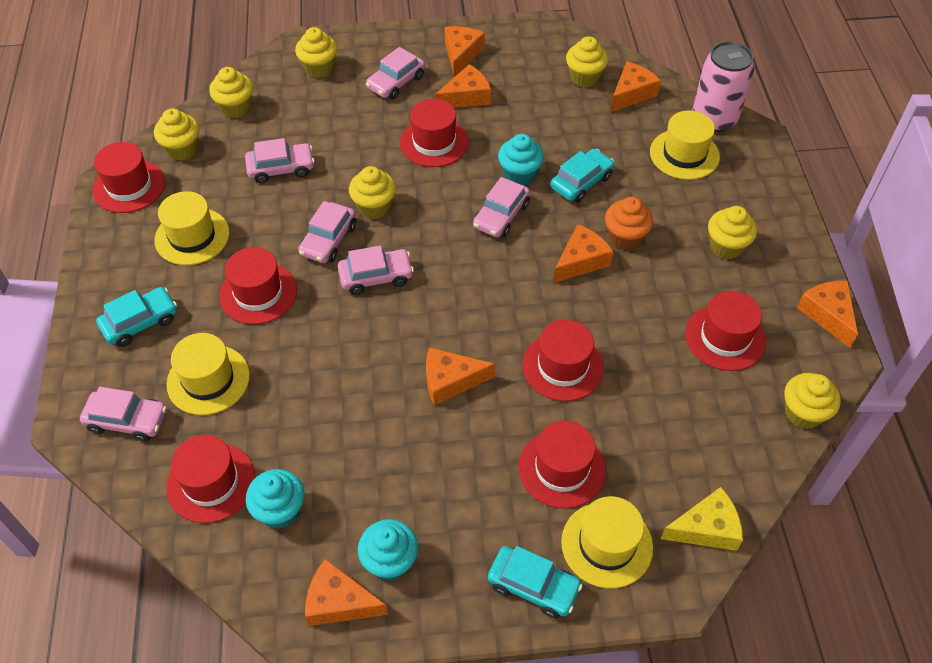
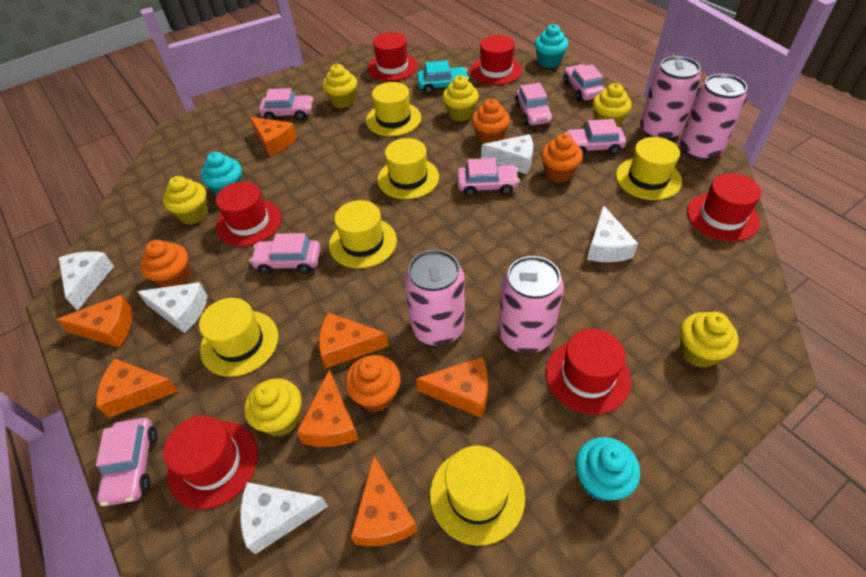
orange cupcake: [605,197,653,250] = 1 -> [140,240,191,288] [345,355,401,412] [472,99,510,144] [541,134,583,183] = 4
pink can: [692,41,755,132] = 1 -> [404,250,465,346] [498,256,564,353] [640,56,701,140] [680,74,747,161] = 4
pink car: [80,387,167,442] [245,138,315,183] [298,201,356,263] [338,245,414,295] [366,47,425,100] [473,177,530,238] = 6 -> [96,418,158,506] [250,233,321,274] [259,88,313,120] [457,158,520,196] [515,83,553,126] [563,64,605,101] [564,119,626,155] = 7
red hat: [92,142,165,213] [166,435,256,523] [219,247,297,324] [400,99,469,167] [519,421,606,509] [522,320,604,401] [685,291,766,371] = 7 -> [163,416,258,509] [216,181,282,246] [368,32,418,81] [471,35,522,85] [546,329,631,414] [687,173,761,242] = 6
turquoise car: [96,287,177,347] [488,546,583,619] [551,149,614,203] = 3 -> [417,60,469,94] = 1
white cheese: none = 0 -> [59,251,114,311] [137,282,208,334] [240,482,328,554] [481,134,533,174] [587,205,638,262] = 5
yellow cheese: [661,487,743,551] = 1 -> none = 0
yellow cupcake: [154,108,200,161] [209,67,253,118] [295,27,337,78] [349,166,396,219] [566,36,608,87] [708,206,757,259] [784,373,841,429] = 7 -> [163,176,208,225] [244,378,301,437] [322,64,357,108] [442,76,479,122] [593,83,632,127] [680,312,739,368] = 6
yellow hat: [154,191,230,265] [166,333,250,415] [561,496,653,589] [650,110,720,180] = 4 -> [199,298,278,377] [329,200,397,268] [366,82,421,136] [378,138,439,199] [430,446,525,545] [616,137,682,200] = 6

